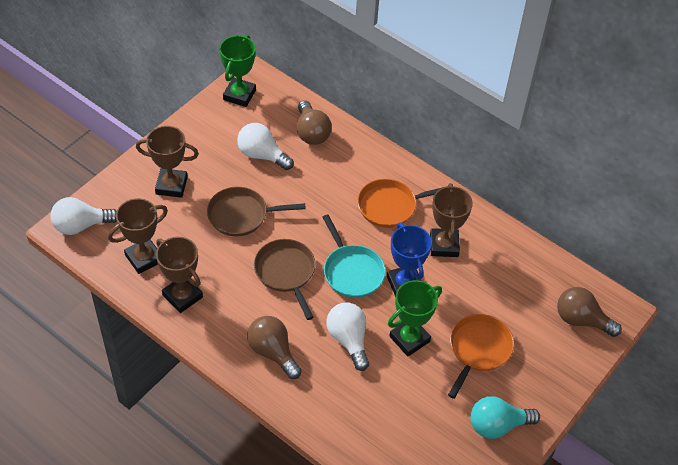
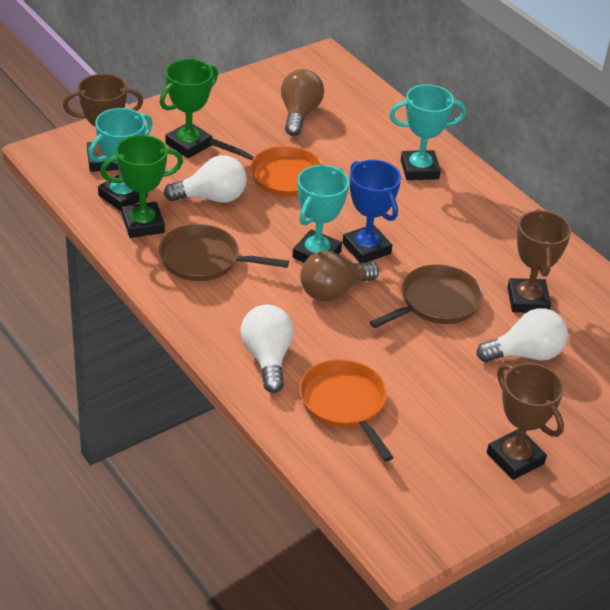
brown light bulb: [247,316,302,379] [297,100,332,145] [557,287,622,337] = 3 -> [281,69,324,136] [300,251,379,302] = 2
brown trophy: [108,198,168,274] [136,126,199,198] [156,237,203,313] [430,183,473,257] = 4 -> [63,74,143,172] [487,363,564,480] [507,209,571,313] = 3
turquoise light bulb: [470,396,540,439] = 1 -> none = 0
turquoise pan: [322,215,386,298] = 1 -> none = 0
turquoise trophy: none = 0 -> [89,108,153,211] [292,165,349,262] [389,84,466,180] = 3

